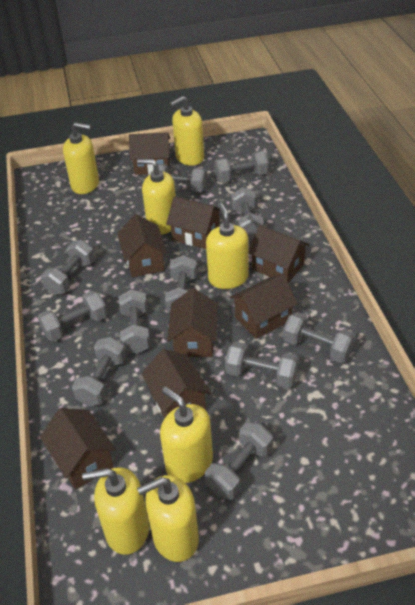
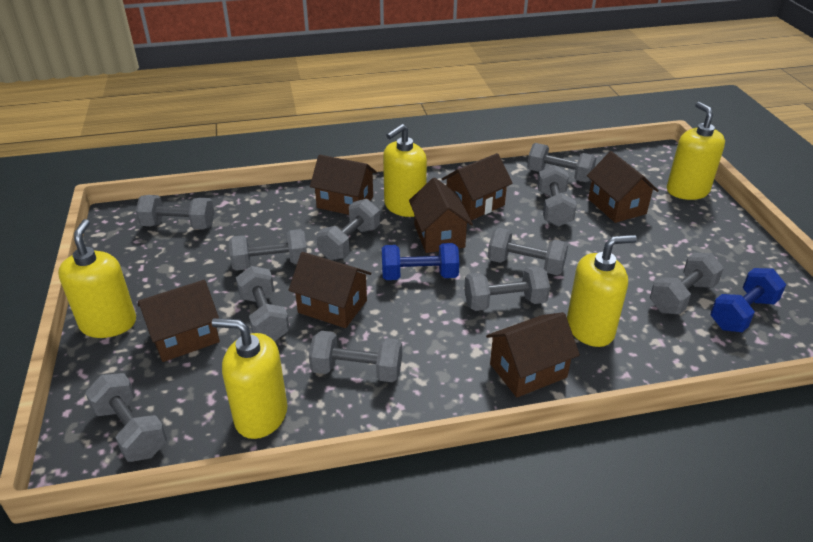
blue dumbbell: none = 0 -> [382,243,459,280] [710,268,786,332] = 2
brown house: [40,408,116,490] [117,214,167,277] [129,132,170,175] [141,349,211,418] [166,197,220,249] [167,288,218,357] [230,274,298,339] [248,225,310,283] = 8 -> [138,280,220,362] [289,252,371,328] [310,155,377,215] [409,177,473,253] [442,153,513,220] [486,312,580,398] [587,151,659,223] = 7
yellow soap dispenser: [63,122,99,194] [82,468,149,555] [137,159,176,235] [137,475,199,562] [160,387,213,483] [170,96,204,166] [206,203,249,289] = 7 -> [58,219,136,338] [212,318,287,439] [383,124,427,217] [567,235,637,347] [667,102,725,200] = 5

